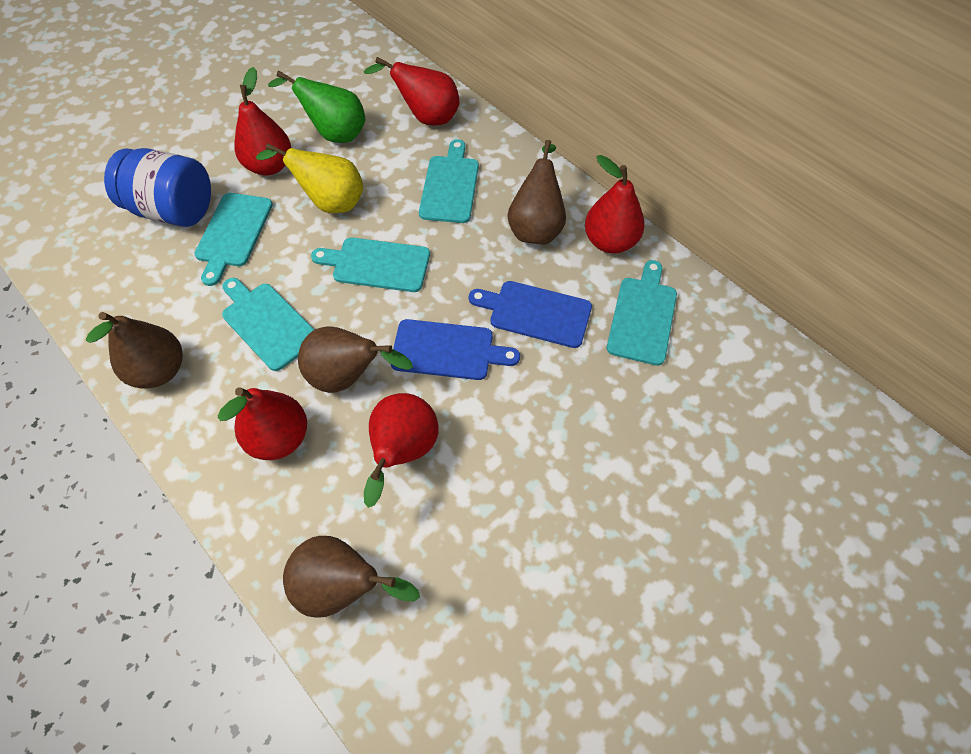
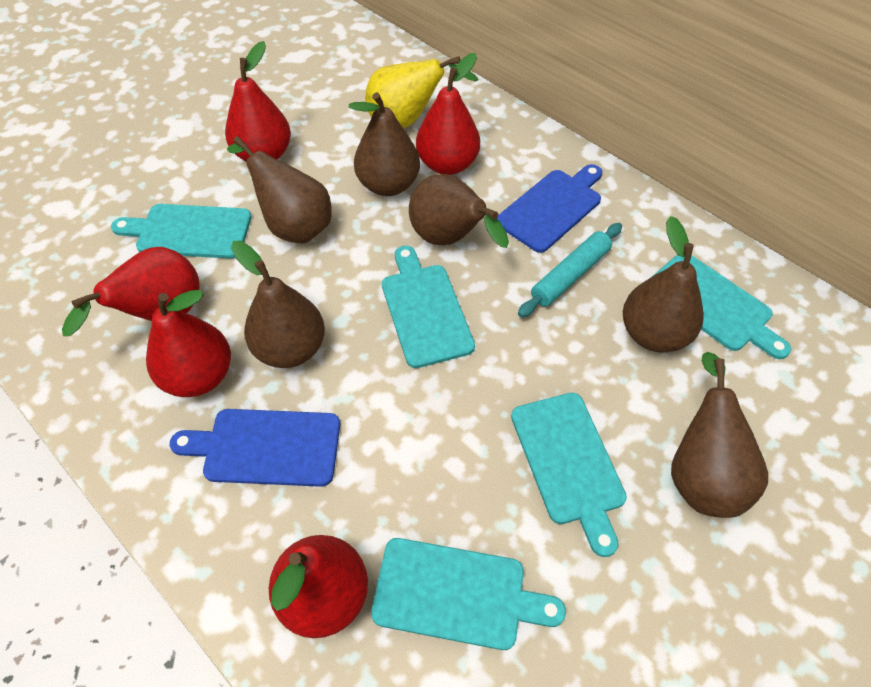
blue jar: [104,148,211,227] = 1 -> none = 0
brown pear: [86,312,183,389] [283,536,420,618] [298,326,413,393] [507,140,566,245] = 4 -> [227,136,332,244] [231,241,325,368] [349,92,420,196] [409,174,509,248] [623,216,704,352] [671,352,768,518] = 6
green pear: [268,70,365,143] = 1 -> none = 0
turquoise rolling pin: none = 0 -> [518,223,622,318] = 1

